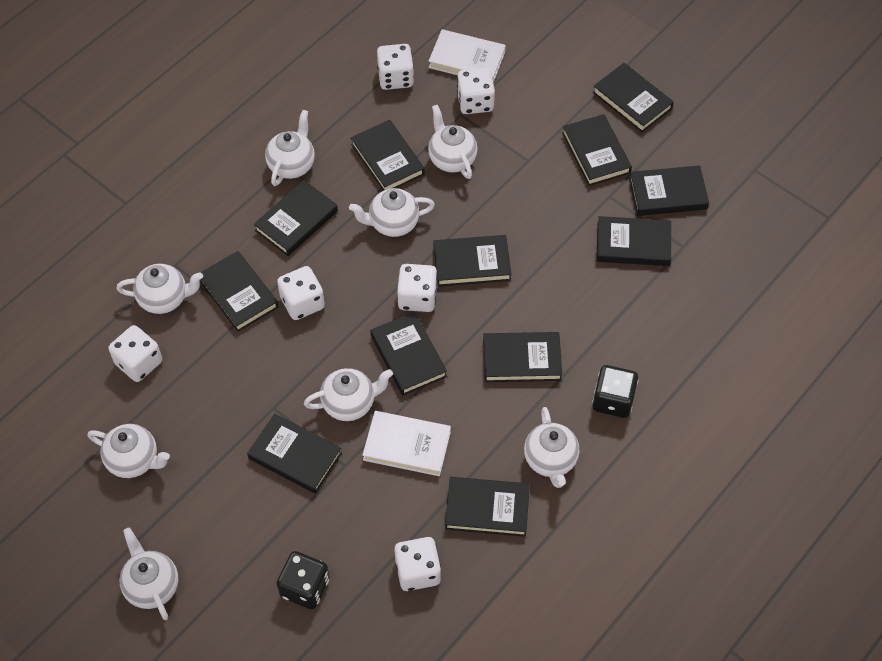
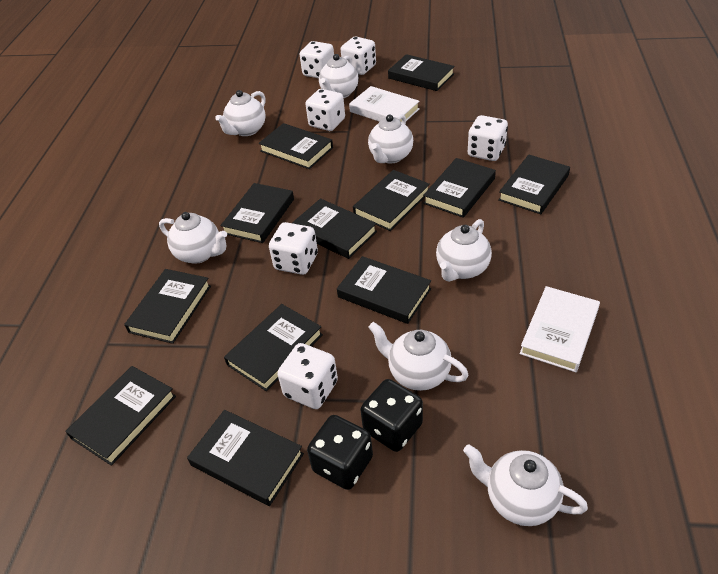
white teapot: [88,424,170,478] [116,264,203,314] [120,528,178,620] [265,110,315,186] [304,368,393,421] [349,188,435,237] [428,105,477,179] [524,407,579,488] = 8 -> [159,212,227,264] [215,90,266,136] [319,54,358,98] [368,114,413,163] [368,322,469,391] [436,219,492,282] [463,444,588,526] = 7

